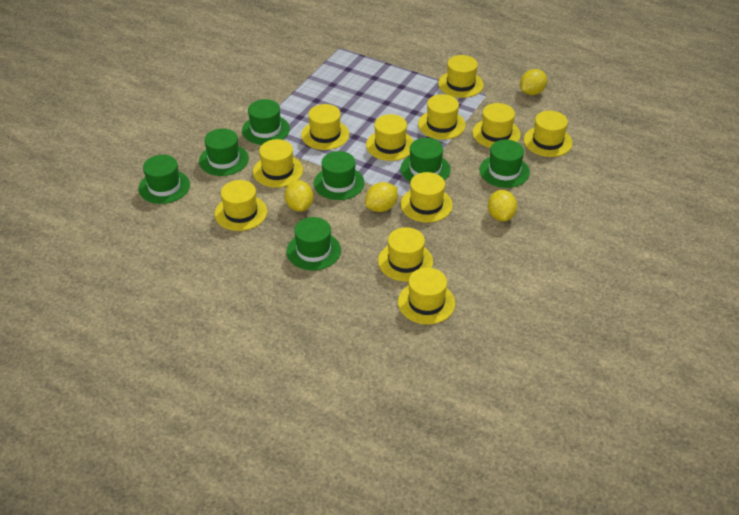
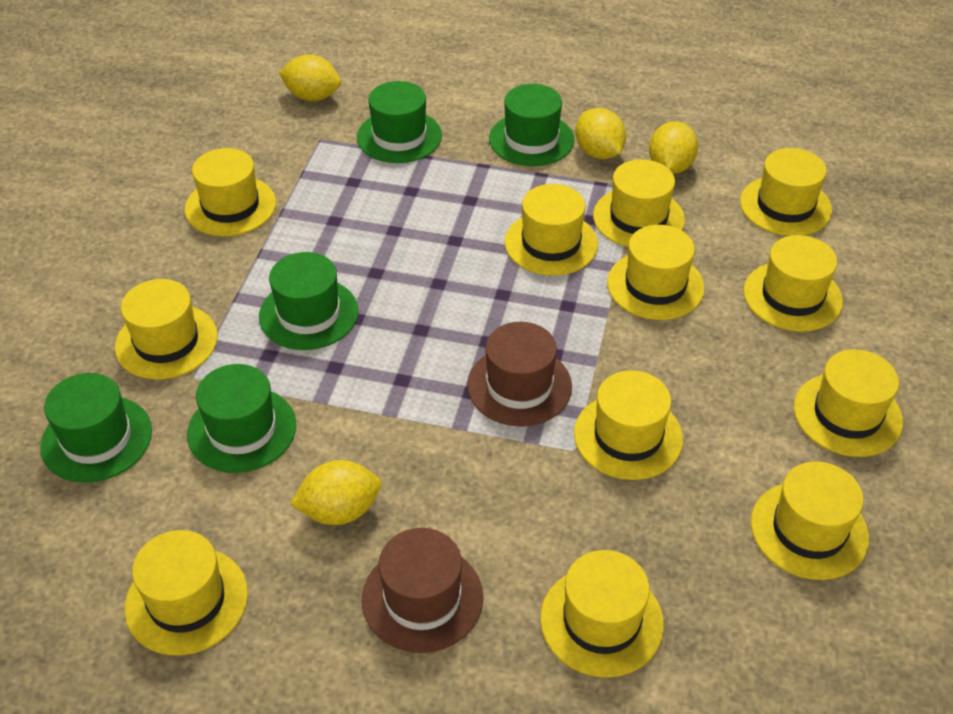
brown hat: none = 0 -> [362,528,483,653] [467,322,572,426] = 2
green hat: [139,155,190,204] [199,128,249,176] [242,99,290,145] [286,217,341,271] [314,151,364,200] [400,138,450,182] [479,140,530,188] = 7 -> [40,373,152,483] [187,364,296,473] [259,252,358,350] [357,81,442,163] [489,84,574,166] = 5
yellow hat: [215,180,267,231] [253,139,303,188] [301,104,349,150] [366,114,413,161] [378,227,433,282] [398,268,455,324] [401,172,453,223] [418,94,466,140] [438,55,484,98] [472,103,521,148] [524,111,573,157] = 11 -> [115,279,218,380] [125,530,248,655] [185,148,276,236] [505,184,598,276] [540,550,664,678] [574,370,683,480] [593,159,685,247] [607,225,705,320] [740,148,832,236] [744,235,843,332] [751,461,869,580] [794,349,903,457] = 12

